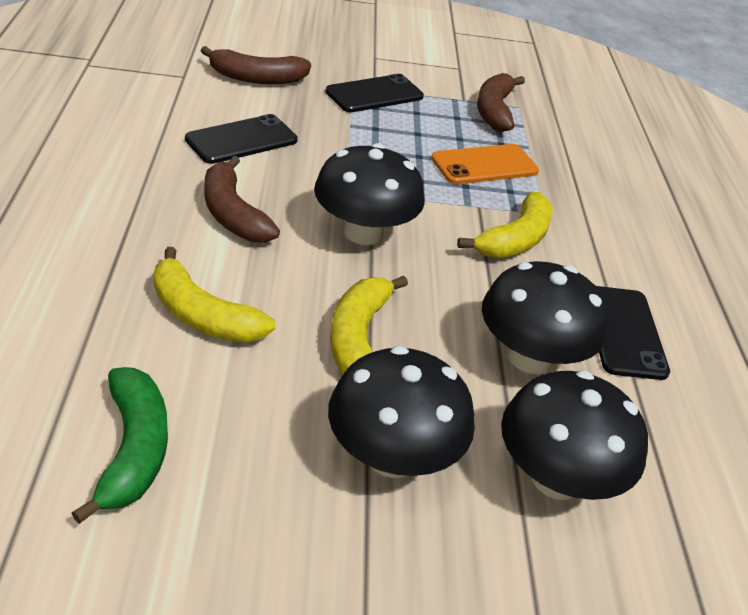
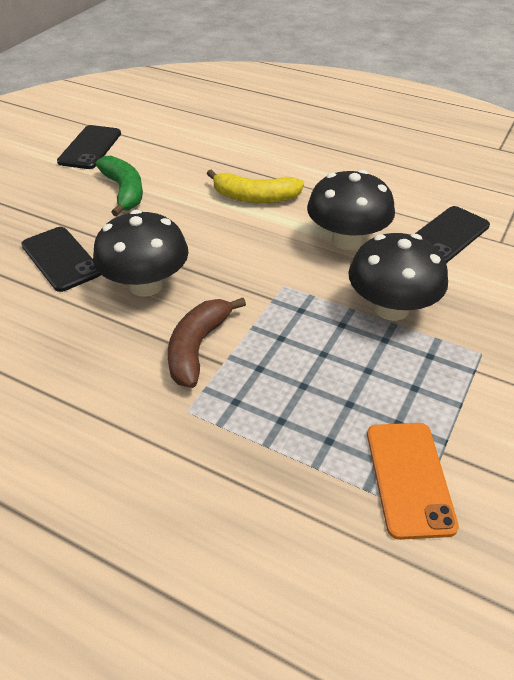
black mushroom: [314,143,424,245] [328,346,475,478] [482,261,608,374] [501,370,648,500] = 4 -> [93,210,189,297] [307,170,395,250] [348,233,448,321] = 3
brown banana: [201,46,311,84] [205,156,280,243] [477,73,525,132] = 3 -> [168,298,246,388] = 1
yellow banana: [154,247,276,343] [330,276,408,374] [457,192,553,258] = 3 -> [207,170,304,203] = 1

